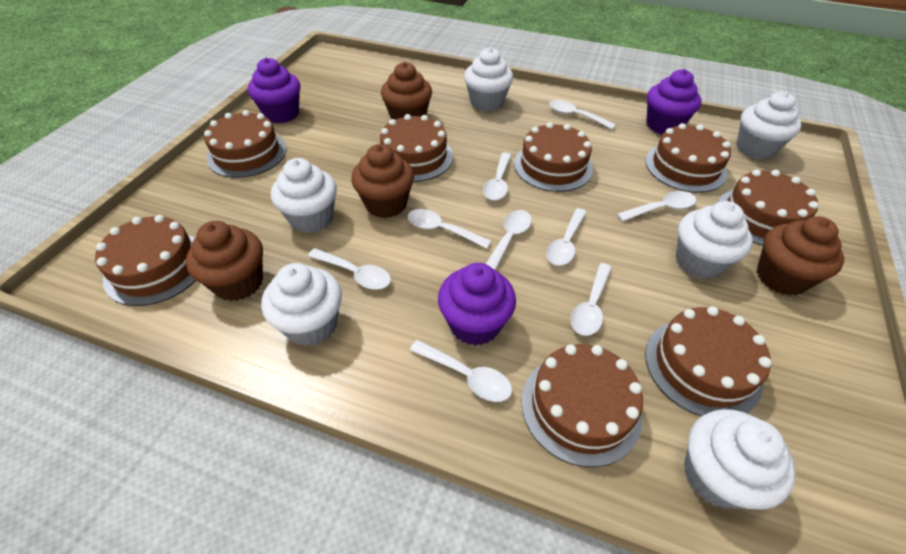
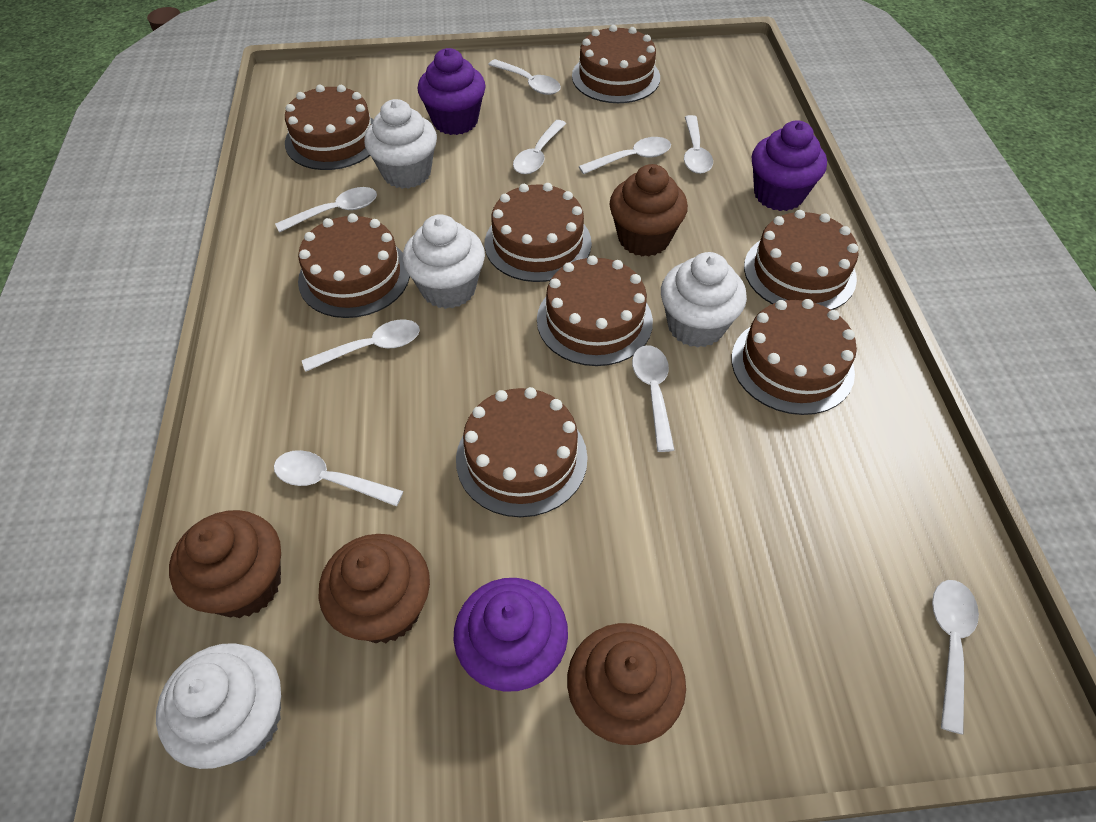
white cupcake: [261,263,342,346] [271,158,337,233] [464,47,513,112] [676,201,753,279] [684,409,796,510] [736,91,801,160] = 6 -> [156,643,281,769] [364,99,437,189] [403,214,485,309] [661,252,747,348] = 4

